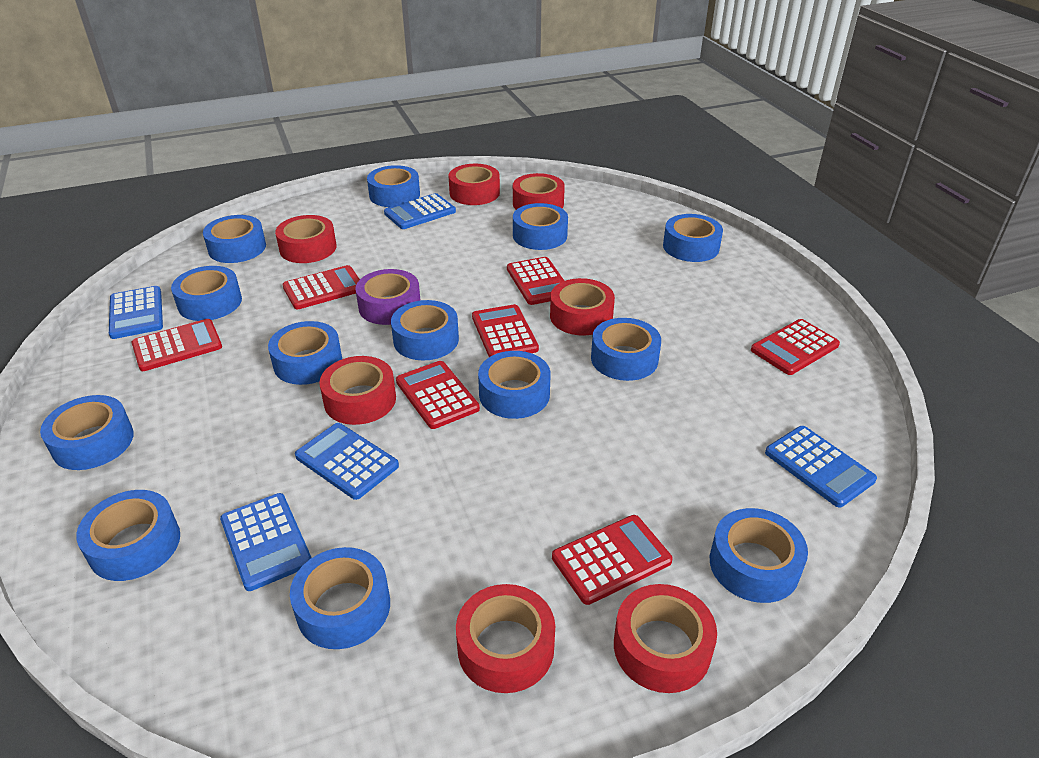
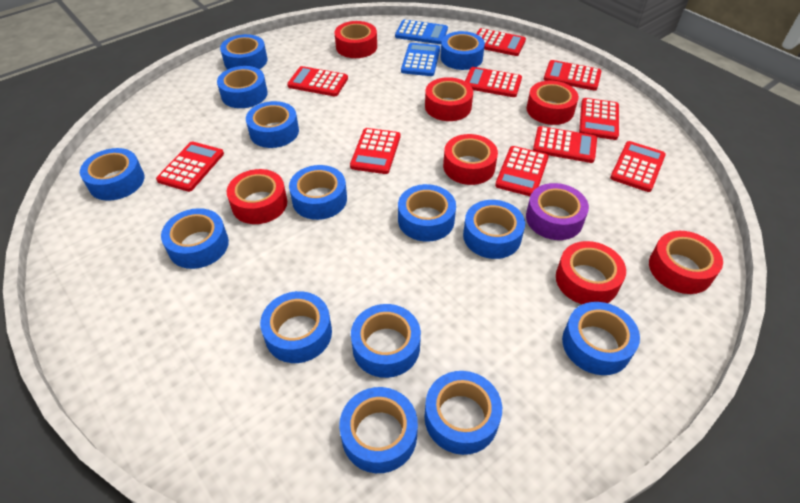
blue calculator: [109,286,163,339] [220,493,312,591] [295,423,399,500] [384,193,456,229] [765,426,877,507] = 5 -> [395,20,448,44] [401,43,440,76] = 2
blue tape: [40,395,134,470] [76,490,180,581] [171,266,242,321] [203,215,266,263] [268,321,342,385] [290,547,390,649] [367,165,420,207] [391,300,459,360] [478,351,550,419] [513,203,568,250] [591,318,661,381] [663,214,723,262] [710,508,808,603] = 13 -> [80,148,144,201] [161,208,229,269] [217,66,268,108] [220,34,267,69] [246,101,299,148] [260,291,332,363] [289,165,347,220] [339,387,418,473] [351,304,421,378] [398,184,456,242] [424,371,502,455] [440,31,485,70] [463,200,525,259] [562,302,640,375] = 14
red calculator: [132,319,222,371] [283,265,360,309] [396,361,480,429] [472,304,539,357] [507,257,564,305] [552,515,673,605] [751,319,840,375] = 7 -> [156,141,224,192] [287,66,348,96] [350,128,400,174] [465,67,522,97] [476,28,526,56] [495,146,549,196] [533,126,597,163] [544,60,602,91] [579,98,619,140] [610,141,666,192] = 10

